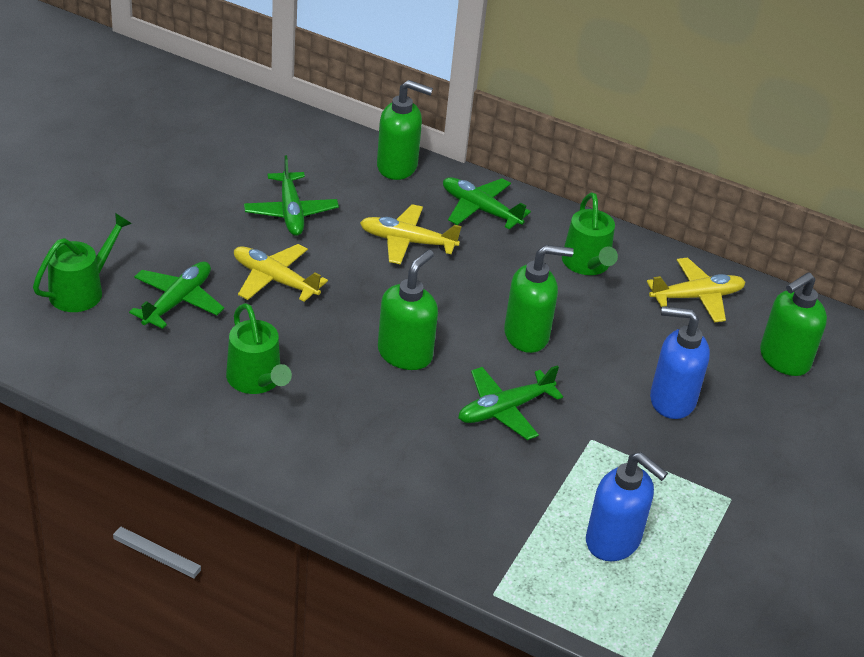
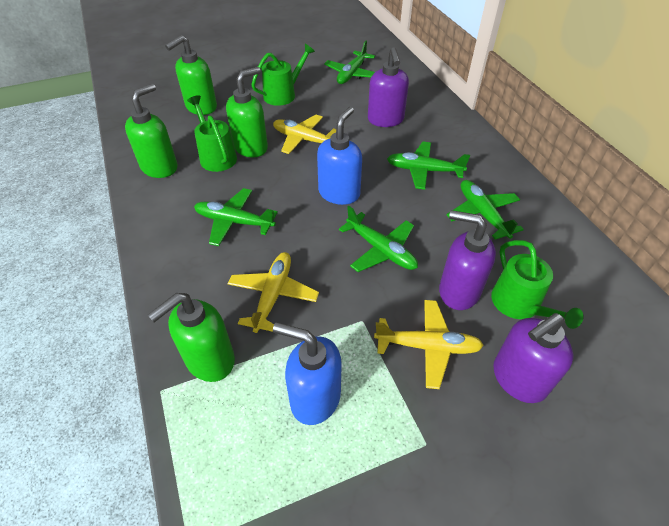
green plane: [129,262,224,329] [244,155,339,236] [443,177,531,230] [458,365,563,440] = 4 -> [194,188,278,246] [324,41,375,84] [339,206,418,272] [387,142,470,190] [447,180,524,240] = 5
purple soap dispenser: none = 0 -> [368,47,409,127] [439,210,496,310] [493,313,573,403] = 3

